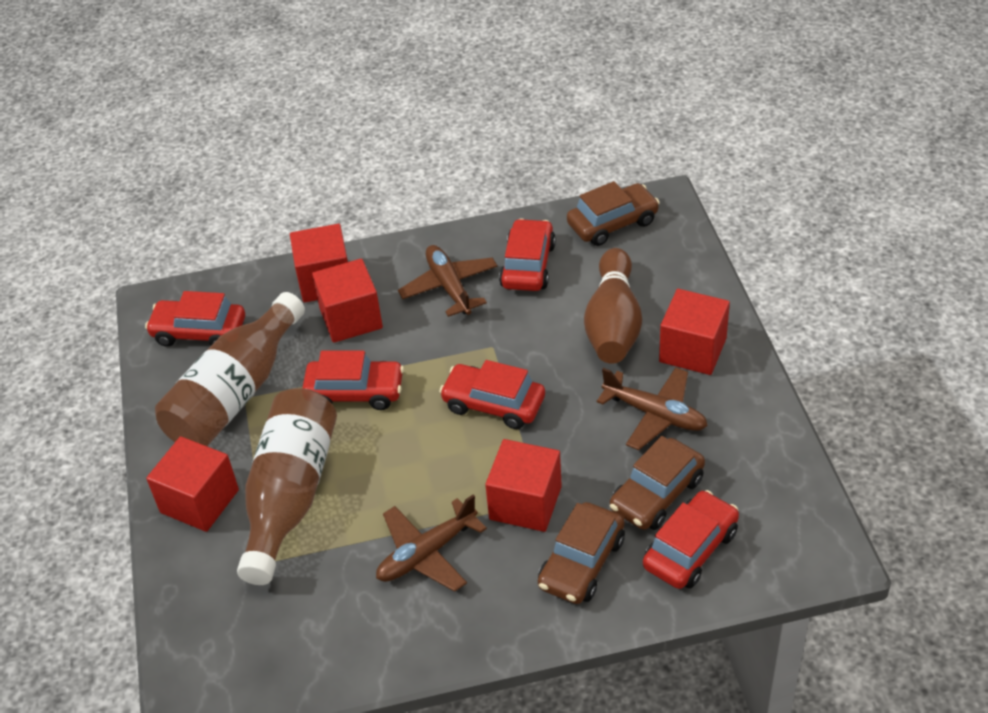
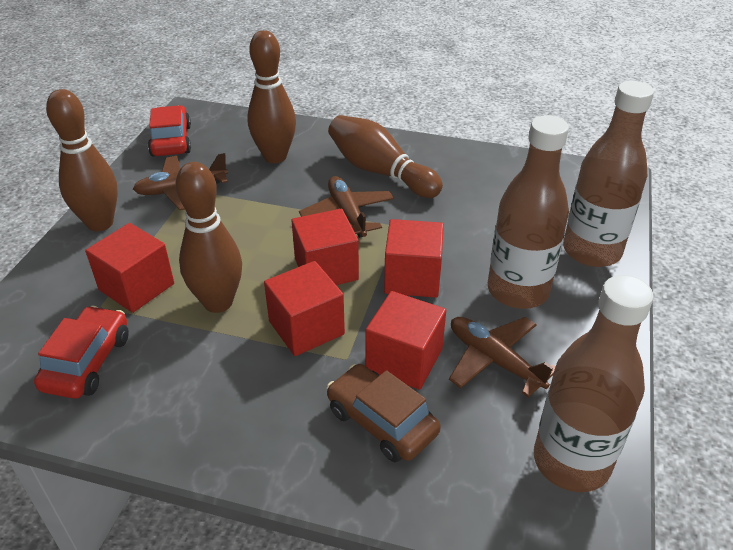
brown bottle: [155,292,305,446] [237,388,337,585] = 2 -> [488,115,569,309] [534,275,654,492] [563,81,654,267] = 3
brown bowling pin: [584,248,642,364] = 1 -> [46,89,118,231] [176,162,242,313] [247,30,296,163] [328,115,443,198] = 4
brown car: [538,502,625,604] [567,181,660,246] [610,436,705,530] = 3 -> [327,364,441,462] = 1
red car: [145,291,245,347] [303,351,404,410] [439,360,545,429] [499,218,556,291] [643,490,739,589] = 5 -> [34,306,129,399] [148,105,191,156] = 2

